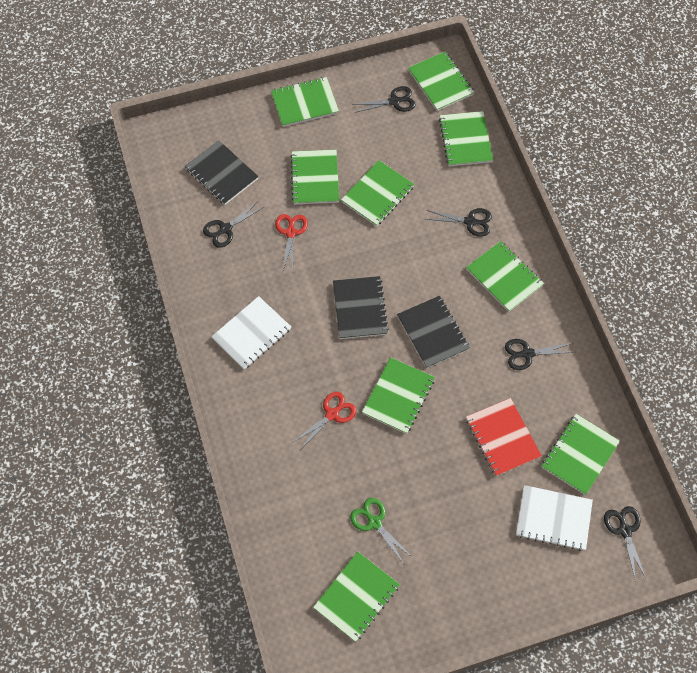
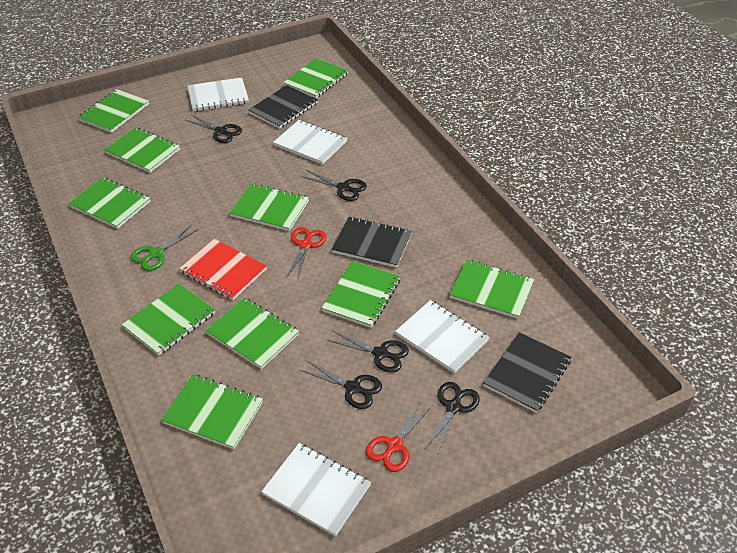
green notebook: [271,77,339,127] [290,150,339,204] [313,552,400,642] [341,160,414,226] [362,357,435,434] [408,52,475,111] [439,111,493,166] [466,241,544,312] [542,414,620,495] = 9 -> [68,177,150,229] [78,89,149,133] [104,127,180,173] [122,284,215,356] [161,374,263,449] [205,297,299,369] [230,183,309,231] [283,58,348,98] [322,261,401,328] [449,260,534,319] = 10
white notebook: [211,296,291,369] [516,485,593,551] = 2 -> [187,77,249,111] [261,443,371,537] [273,120,347,165] [395,300,490,374] = 4

